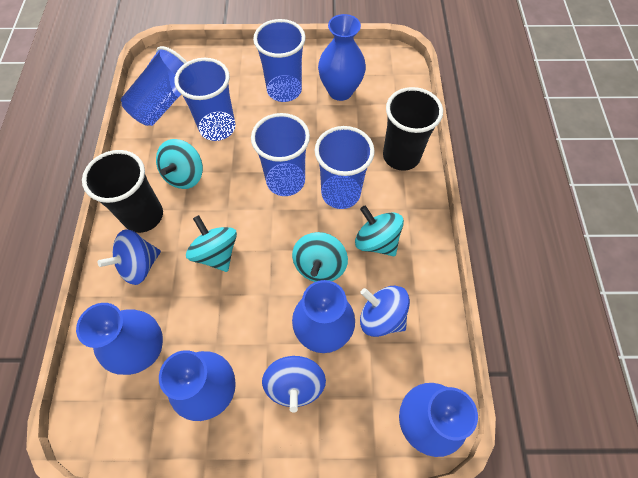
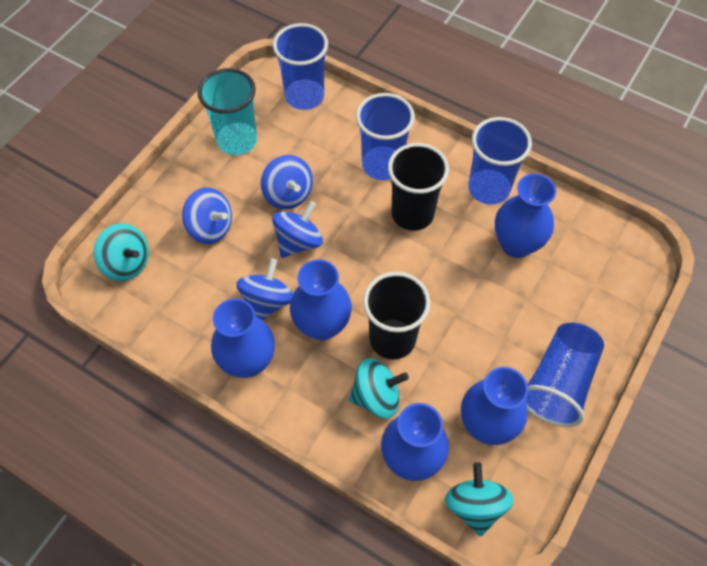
blue cup: [121,46,187,126] [174,58,235,141] [251,113,310,196] [253,19,306,102] [315,126,375,209] = 5 -> [273,23,328,110] [356,93,415,180] [468,117,532,205] [525,323,604,427] = 4
blue spinning top: [98,229,161,285] [262,356,326,413] [360,286,410,337] = 3 -> [182,188,232,244] [236,258,293,320] [261,155,313,209] [272,201,323,258] = 4
turquoise cup: none = 0 -> [198,68,257,155] = 1
turquoise spinning top: [156,139,203,189] [186,215,237,272] [292,232,348,282] [355,205,404,256] = 4 -> [94,223,149,281] [349,358,409,418] [445,462,514,536] = 3

